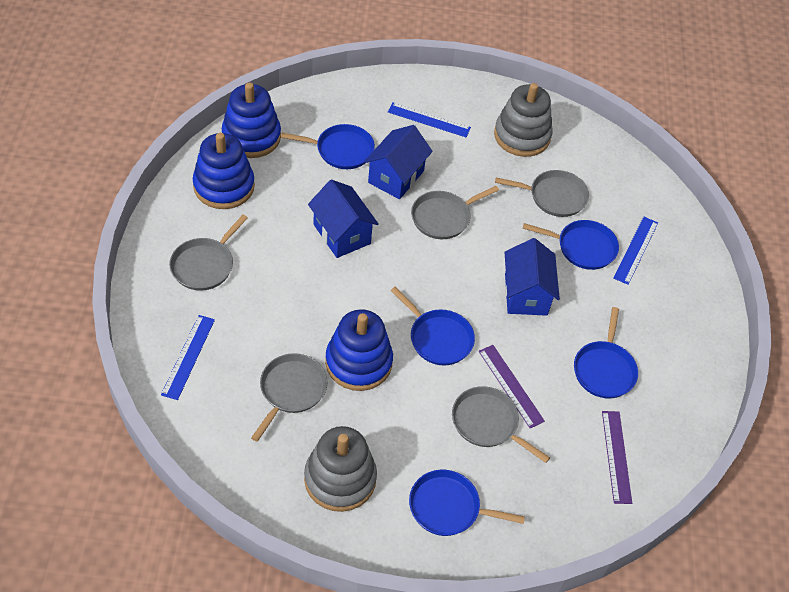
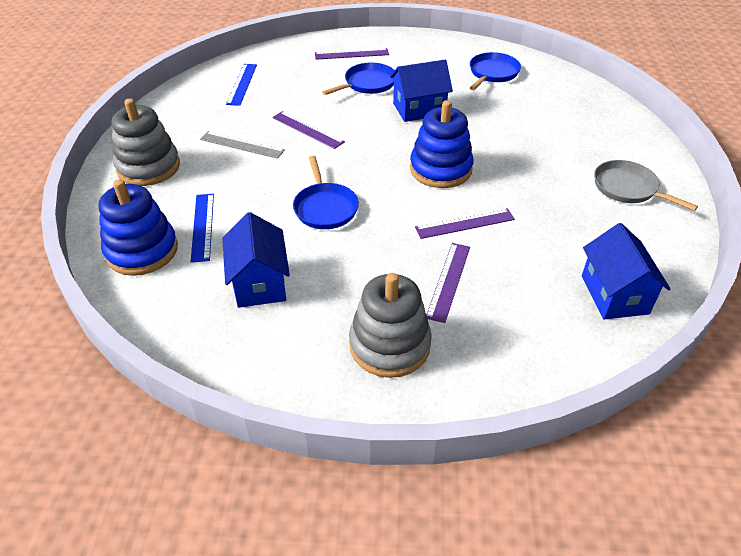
blue pan: [281,124,375,169] [390,287,475,366] [409,470,525,536] [523,220,619,270] [574,307,638,398] = 5 -> [293,156,359,229] [322,63,395,95] [470,52,521,90] = 3
blue ruler: [161,315,215,400] [388,102,471,137] [613,217,658,285] = 3 -> [191,194,214,263] [226,64,257,106] = 2
blue stacking toy: [193,133,255,209] [222,83,281,158] [325,309,393,391] = 3 -> [99,179,178,276] [410,100,473,188] = 2
grey pan: [169,214,248,291] [251,353,327,442] [411,186,499,239] [452,386,550,463] [495,170,589,217] = 5 -> [594,160,698,211] = 1
grey ruler: none = 0 -> [200,131,285,159] = 1
purple ruler: [479,345,545,428] [602,411,632,504] = 2 -> [272,111,345,149] [315,48,389,60] [415,208,515,239] [426,243,470,323] = 4

